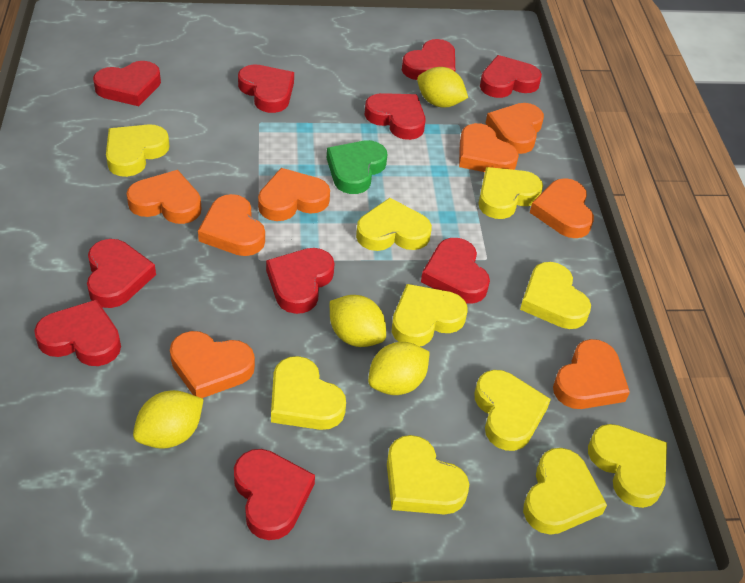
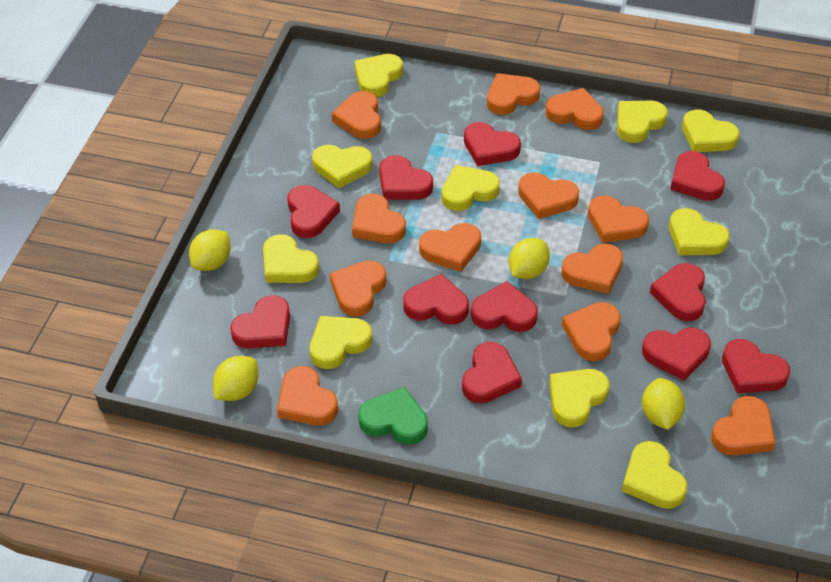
orange heart: [127,170,202,224] [170,331,255,398] [198,194,265,256] [258,168,330,221] [459,123,519,172] [486,103,544,154] [530,178,594,238] [553,339,630,409] = 8 -> [277,366,338,425] [330,260,386,317] [332,91,381,139] [352,194,406,243] [419,223,481,272] [487,73,540,115] [518,172,579,219] [546,88,604,130] [561,244,623,294] [562,302,621,361] [588,195,649,243] [711,396,776,456] = 12
red heart: [34,299,121,366] [87,239,156,308] [93,61,161,106] [234,449,315,540] [238,64,294,113] [266,248,334,314] [365,93,426,140] [402,39,455,80] [421,238,490,304] [480,55,542,98] = 10 -> [230,295,290,349] [287,185,340,238] [379,155,433,200] [403,274,469,325] [462,342,522,403] [464,122,521,166] [471,281,538,332] [642,327,711,381] [650,263,706,321] [670,151,725,201] [722,339,790,394] = 11

